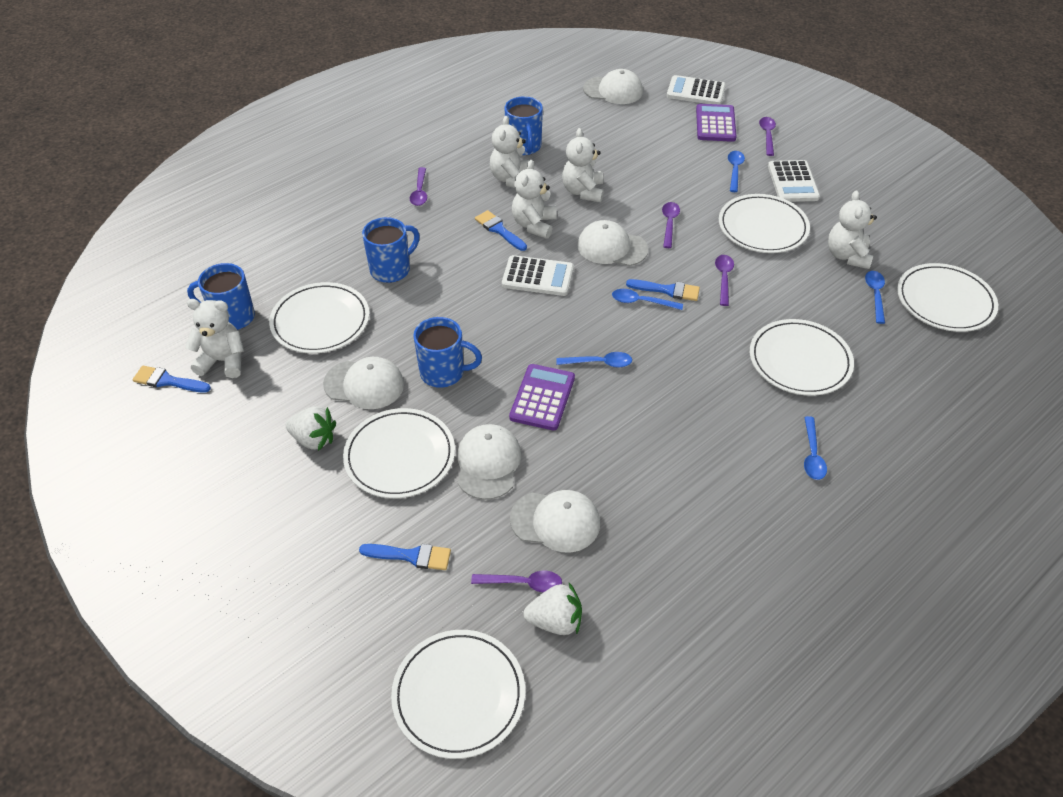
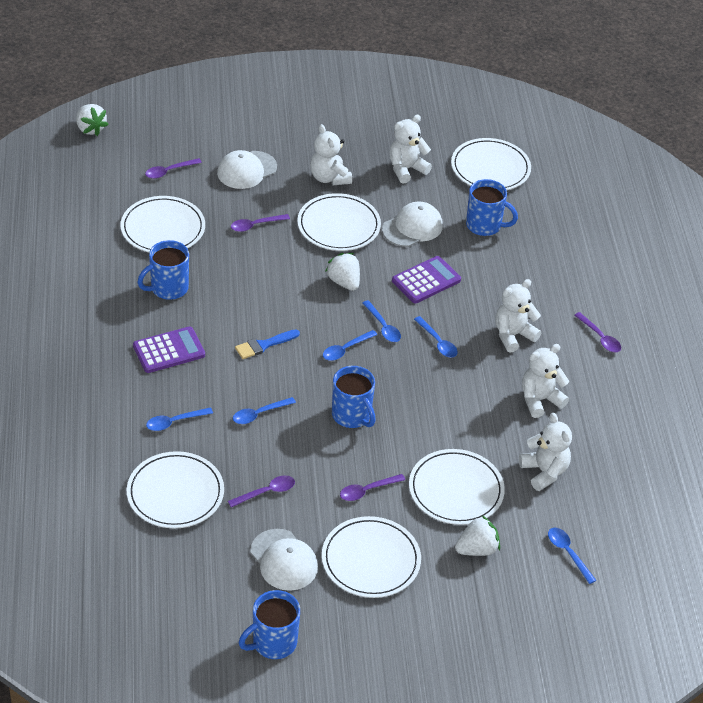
blue brush: [133,365,211,393] [359,544,451,570] [475,210,527,251] [626,279,700,301] = 4 -> [235,329,300,359] = 1
blue spoon: [556,352,632,368] [612,289,683,310] [728,151,745,192] [804,416,827,480] [865,271,885,324] = 5 -> [146,407,213,431] [233,397,296,424] [323,330,377,361] [363,300,401,342] [414,316,458,357] [548,528,597,584] = 6
white calculator: [502,255,574,296] [667,75,726,105] [768,160,820,202] = 3 -> none = 0
white cap: [323,357,404,409] [457,424,521,500] [510,490,600,553] [577,220,648,266] [583,69,643,104] = 5 -> [217,150,277,189] [250,529,318,591] [382,202,443,247] = 3
white strawberry: [285,406,336,451] [523,583,582,635] = 2 -> [76,104,109,136] [325,253,360,291] [455,515,500,556] = 3

